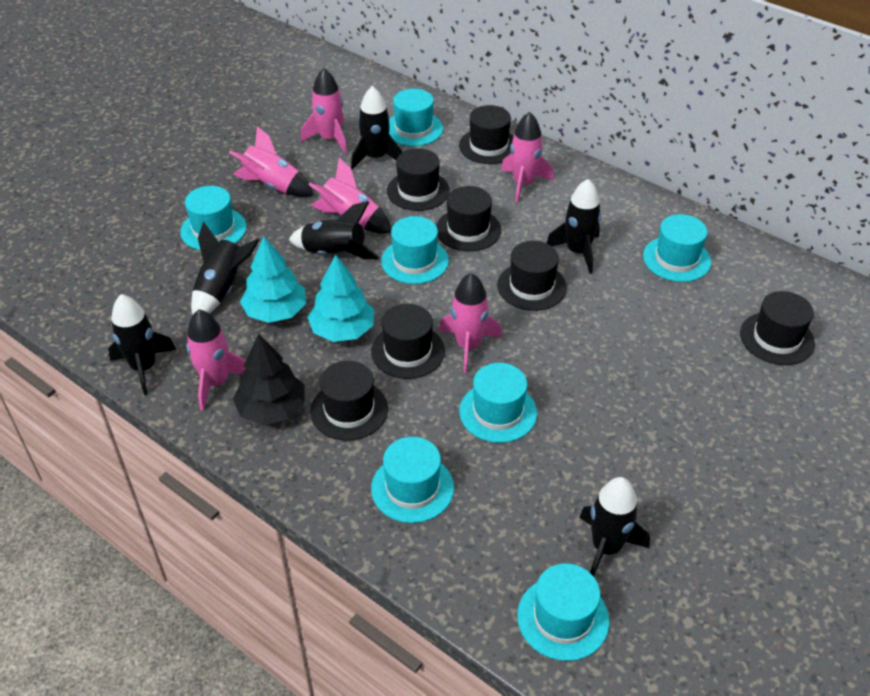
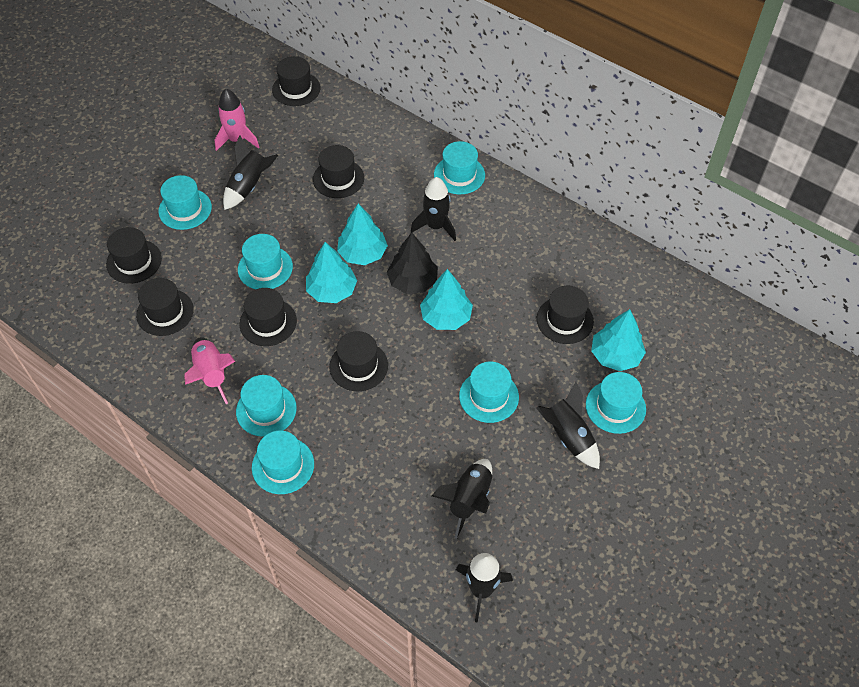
black rocket: [108,294,176,395] [191,222,259,314] [289,201,380,260] [351,86,402,170] [547,179,601,274] [579,477,650,577] = 6 -> [223,136,278,210] [411,177,456,241] [432,459,492,539] [456,553,513,623] [536,381,600,469] = 5
pink rocket: [186,309,246,411] [229,126,314,197] [301,68,347,154] [309,158,392,234] [439,273,502,373] [501,112,553,203] = 6 -> [184,337,235,404] [215,89,259,151] = 2
turquoise tree: [240,236,306,323] [307,254,374,342] = 2 -> [306,242,357,303] [337,204,388,265] [420,269,473,330] [591,309,646,371] = 4

